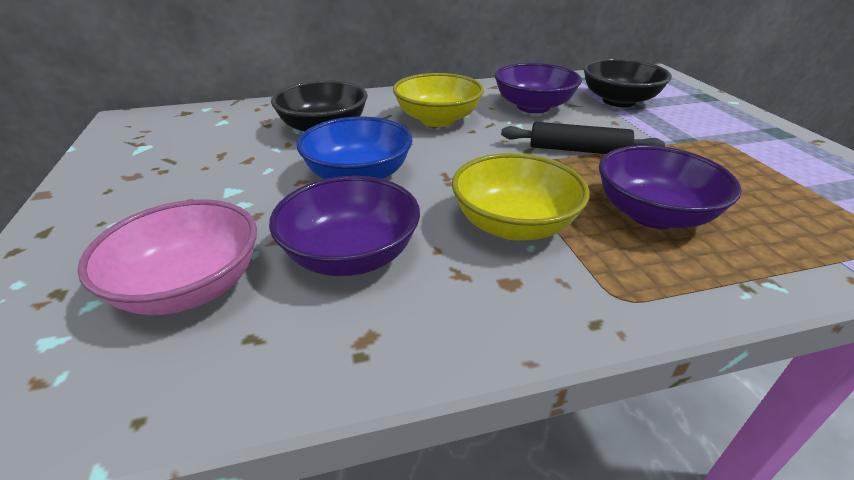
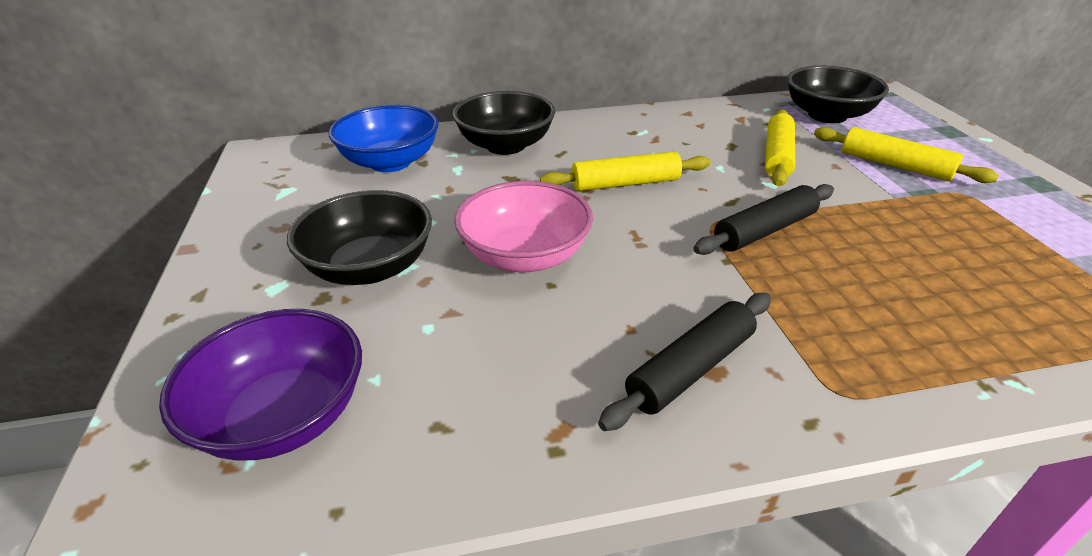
black bowl: [271,80,368,131] [583,59,672,107] = 2 -> [287,190,432,285] [452,91,555,155] [787,66,889,123] = 3
black rolling pin: [501,122,665,154] = 1 -> [598,293,771,431] [694,184,834,255] = 2
purple bowl: [269,176,420,276] [494,63,582,113] [599,145,742,229] = 3 -> [159,309,362,461] = 1
yellow bowl: [393,73,484,127] [452,153,590,241] = 2 -> none = 0
yellow rolling pin: none = 0 -> [540,151,711,191] [765,109,795,186] [814,127,999,183] = 3

